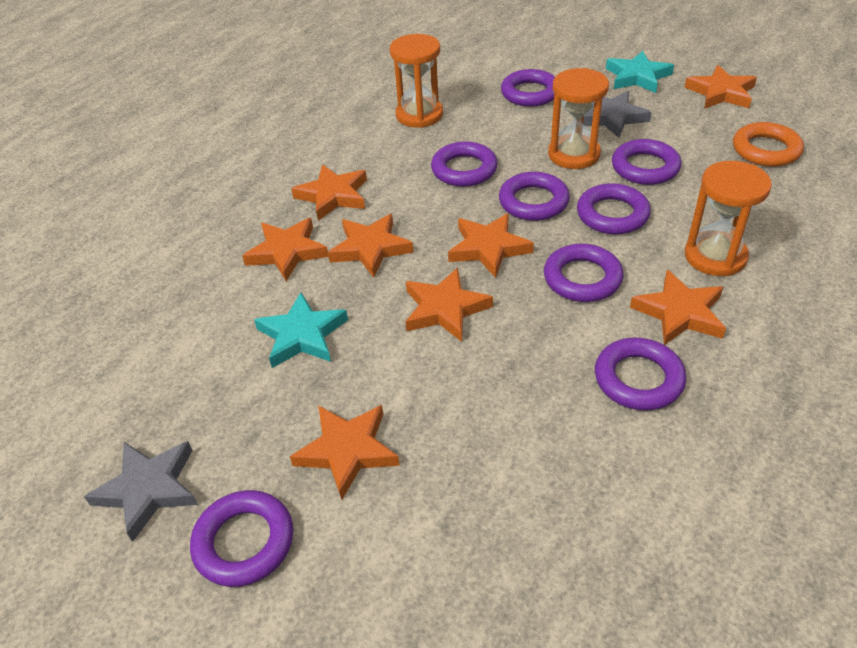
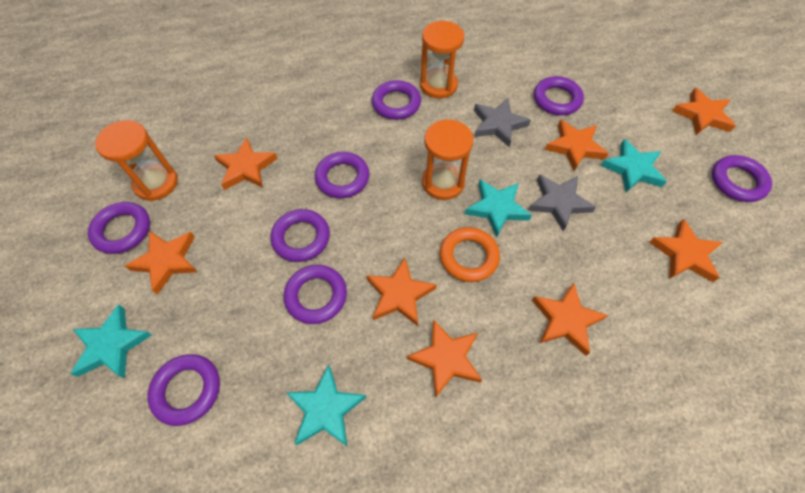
turquoise star: [254,292,348,368] [606,50,674,93] = 2 -> [70,305,152,378] [286,365,366,447] [465,179,532,237] [601,139,667,193] = 4

